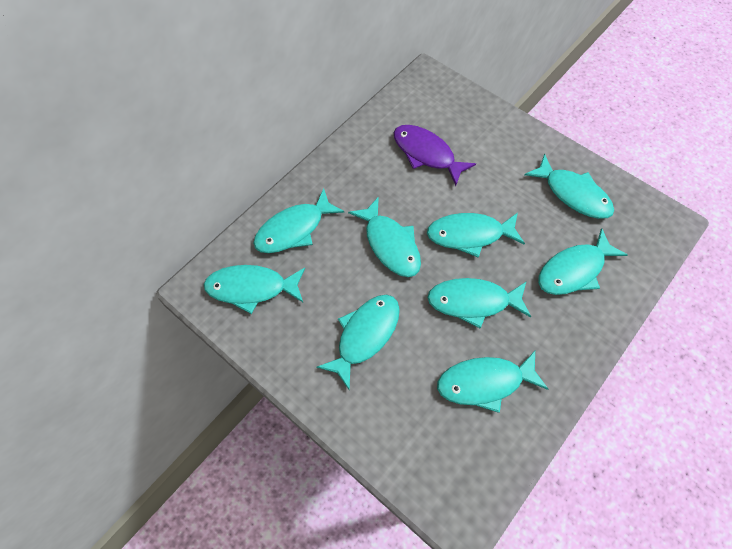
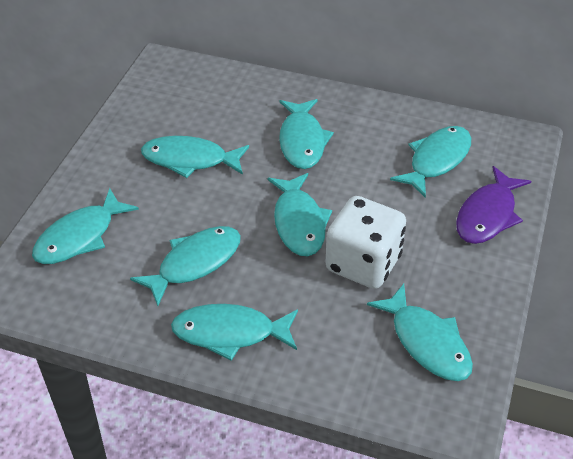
turquoise fish: [204,265,305,314] [253,188,345,253] [316,295,400,391] [348,197,421,277] [427,213,525,258] [427,278,531,328] [437,351,548,413] [524,154,614,219] [538,228,627,295] = 9 -> [32,188,139,264] [130,226,241,306] [141,136,249,178] [171,304,298,361] [267,173,332,256] [279,99,334,169] [367,284,473,381] [390,126,471,198] = 8
white dice: none = 0 -> [325,196,406,289] = 1

